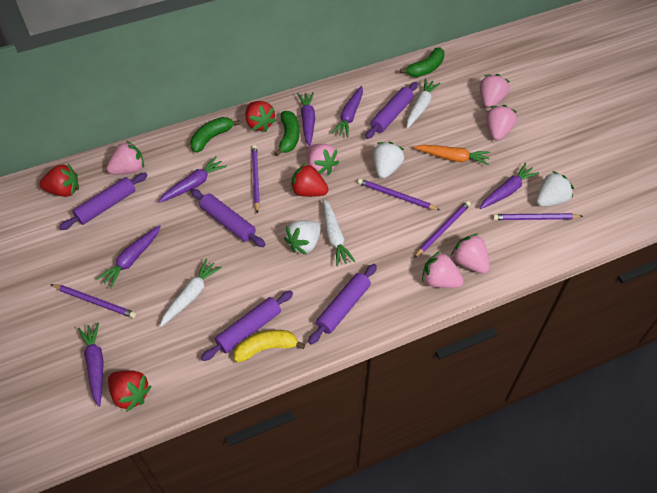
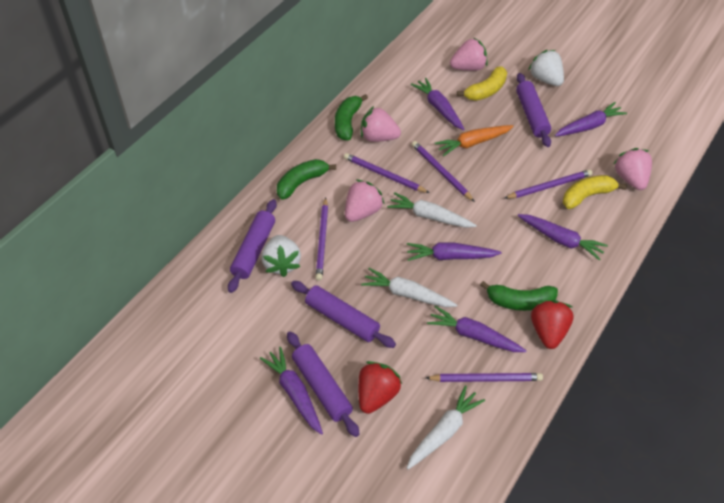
pink strawberry: [107,141,144,174] [306,144,339,175] [422,251,464,288] [451,234,490,274] [480,74,510,108] [486,105,517,141] = 6 -> [345,179,385,222] [361,106,401,142] [450,37,488,71] [613,148,652,190] = 4
purple rolling pin: [59,172,148,230] [191,189,265,247] [201,291,293,361] [308,264,377,345] [365,82,418,139] = 5 -> [228,199,277,293] [287,331,360,437] [291,281,396,348] [516,73,551,147] = 4
red strawberry: [39,164,79,197] [108,370,151,412] [246,101,277,132] [291,163,329,197] = 4 -> [358,361,402,414] [531,300,573,349] = 2
white strawberry: [284,220,321,255] [373,142,404,179] [536,171,574,207] = 3 -> [261,235,301,277] [528,50,564,86] = 2
yellow banana: [234,330,305,363] = 1 -> [457,66,507,101] [563,175,627,209] = 2

